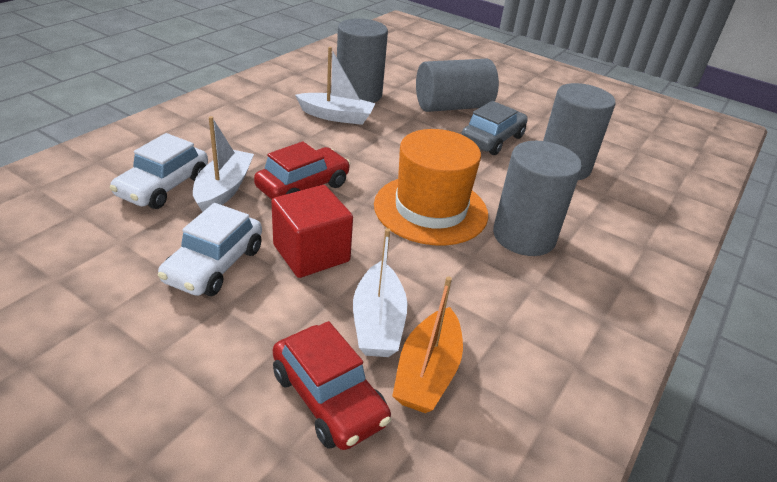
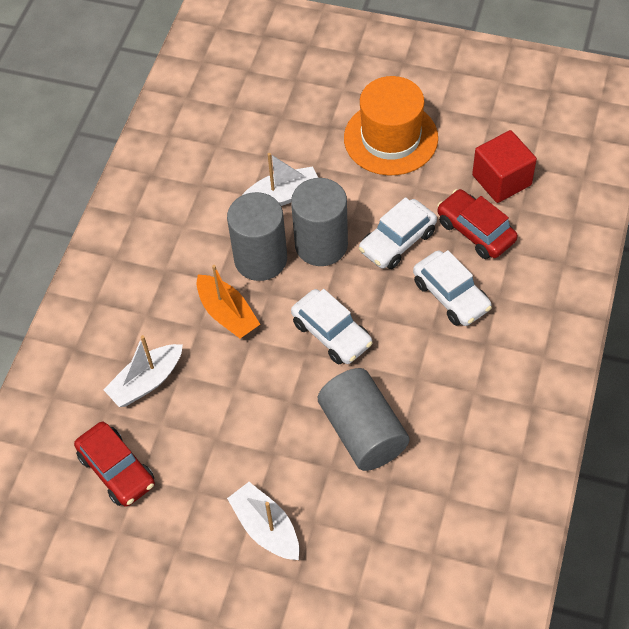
grey car: [461,101,528,155] = 1 -> none = 0
grey cylinder: [337,18,388,103] [416,59,499,112] [493,141,582,256] [543,83,616,180] = 4 -> [227,192,287,281] [291,178,348,266] [318,368,409,471] = 3
white car: [110,133,208,209] [158,203,262,296] = 2 -> [291,289,373,364] [359,197,437,269] [413,250,492,326] = 3

